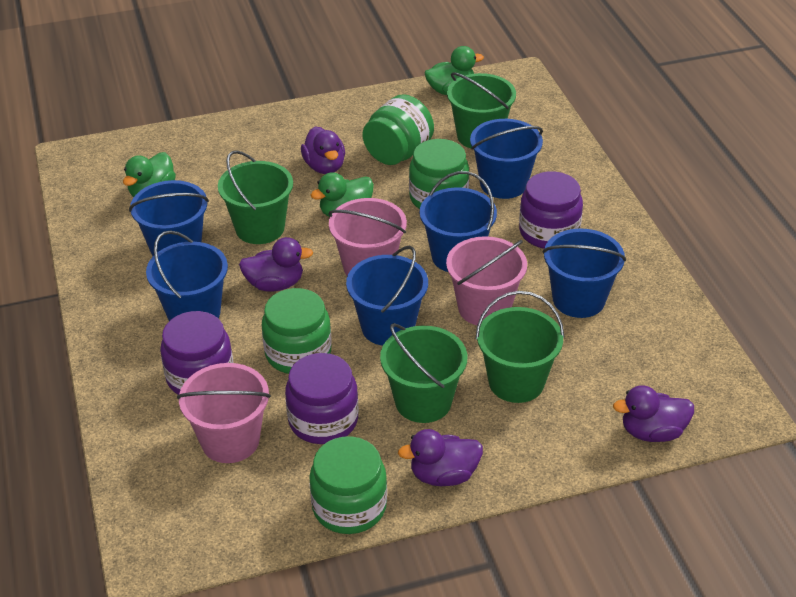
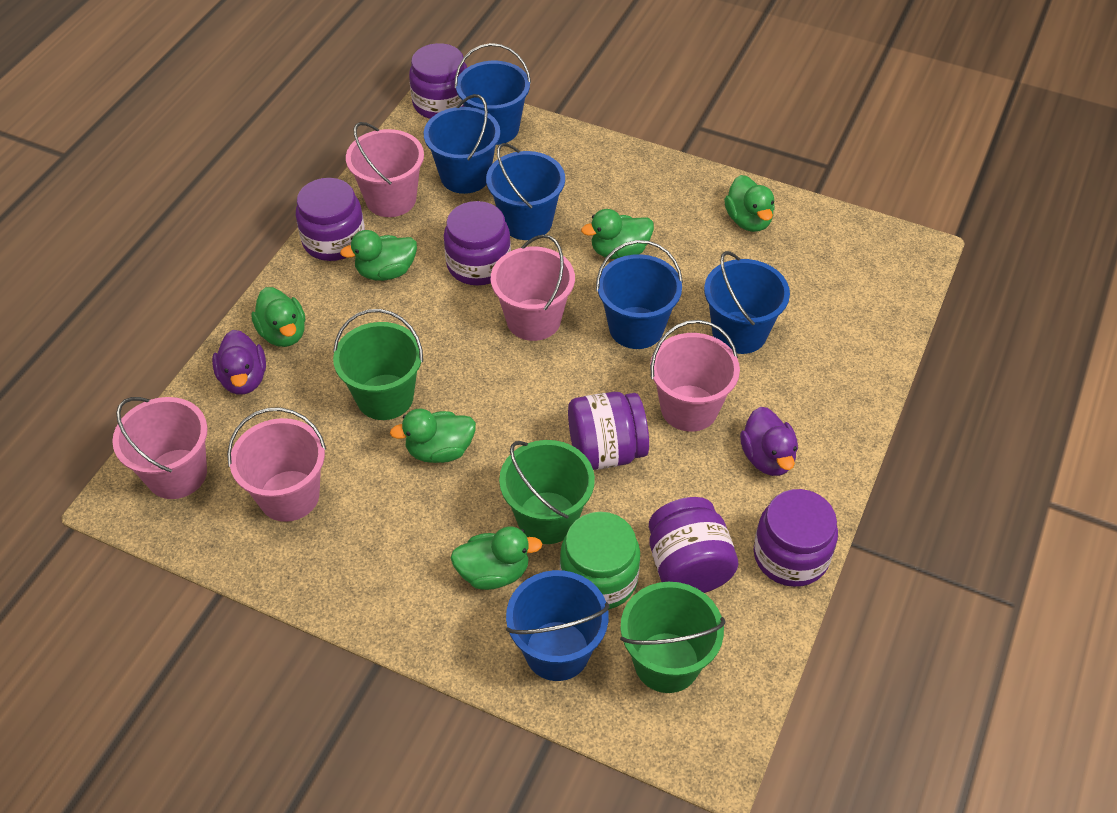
green bucket: [218,150,293,244] [380,323,467,423] [447,72,516,148] [476,291,564,403] = 4 -> [333,309,423,420] [499,440,595,544] [620,582,726,693] = 3
green duck: [123,152,176,197] [311,172,374,217] [425,46,484,95] = 3 -> [251,287,305,347] [340,230,417,281] [390,408,476,463] [451,526,542,590] [581,209,654,259] [724,175,775,232] = 6
green jar: [262,288,332,374] [309,436,387,534] [363,94,434,165] [409,139,469,209] = 4 -> [560,512,640,610] = 1
pink bucket: [177,363,271,463] [328,198,407,276] [446,236,527,325] = 3 -> [112,397,208,499] [227,407,326,522] [346,122,424,217] [491,234,575,341] [650,320,740,432] = 5
purple duck: [239,237,313,291] [301,126,345,174] [398,429,483,486] [613,385,694,442] = 4 -> [212,330,266,395] [740,407,798,476] = 2
purple jar: [160,311,233,395] [285,353,358,444] [519,171,583,249] = 3 -> [296,178,365,261] [409,43,467,119] [444,201,511,285] [568,392,649,470] [649,497,738,593] [753,489,838,587] = 6

